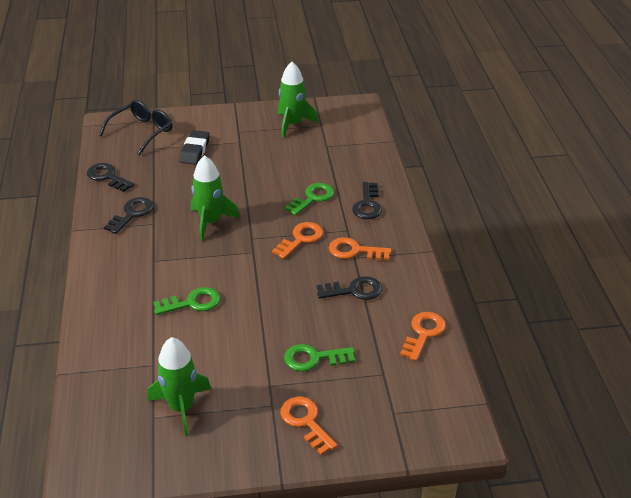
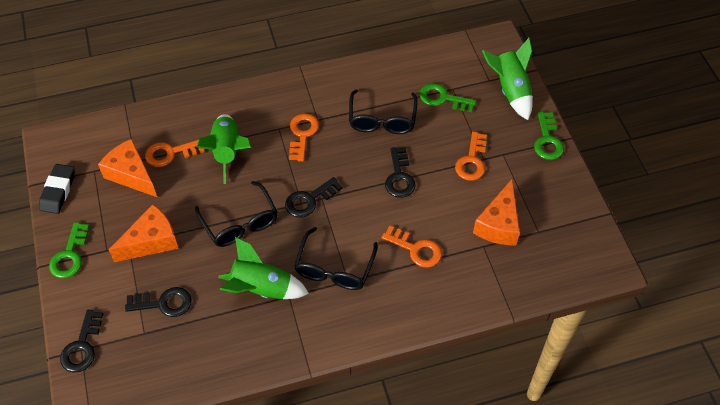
black glasses: [99,100,172,155] = 1 -> [195,181,278,247] [294,227,378,290] [349,89,418,134] = 3
orange cheese: none = 0 -> [98,139,157,197] [109,204,179,262] [473,179,520,246] = 3

